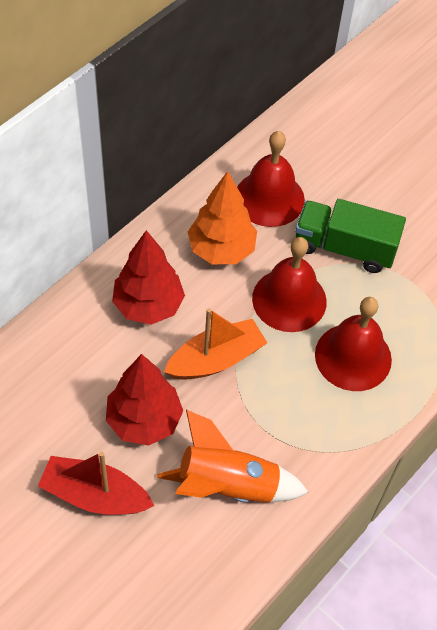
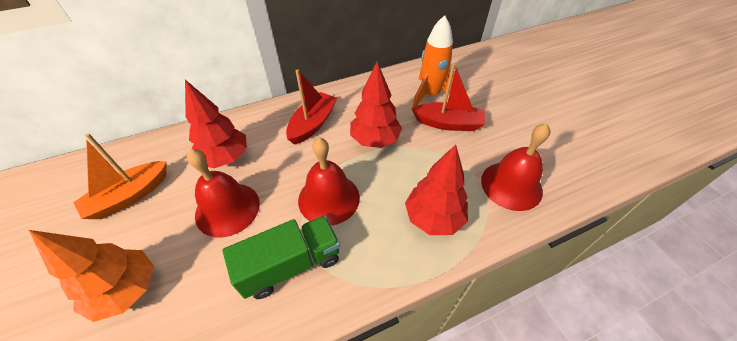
red boat: [38,452,154,515] = 1 -> [286,69,337,145] [412,63,485,131] = 2
red tree: [106,354,183,446] [112,230,185,325] = 2 -> [185,80,247,168] [350,62,402,148] [405,144,468,235] = 3

